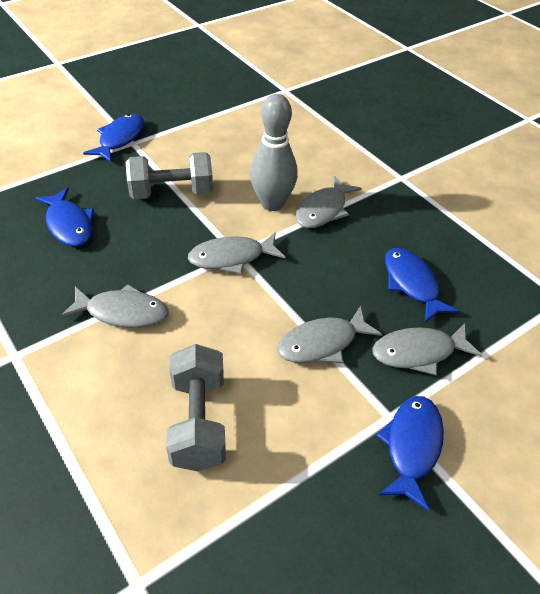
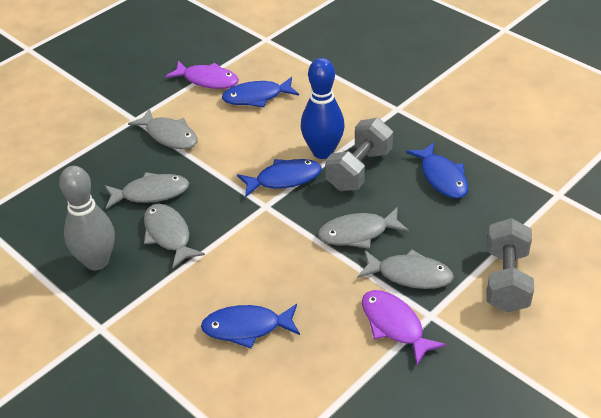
blue bowling pin: none = 0 -> [301,58,345,159] = 1
purple fish: none = 0 -> [165,61,239,89] [362,290,446,365] = 2

